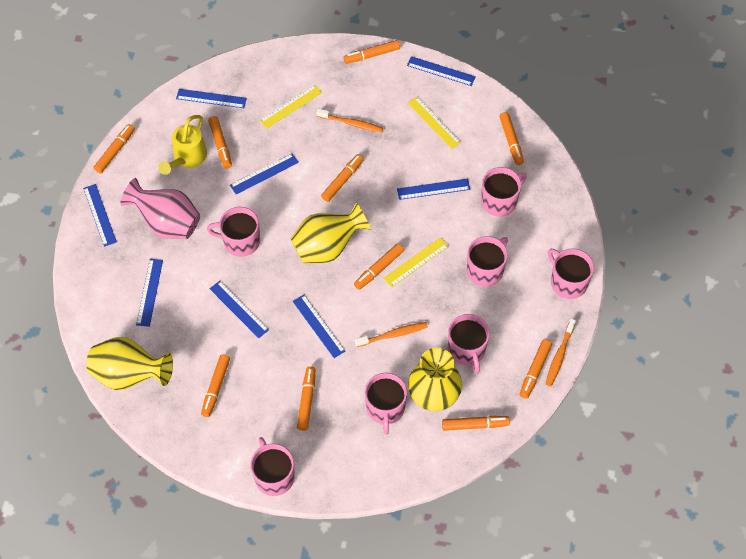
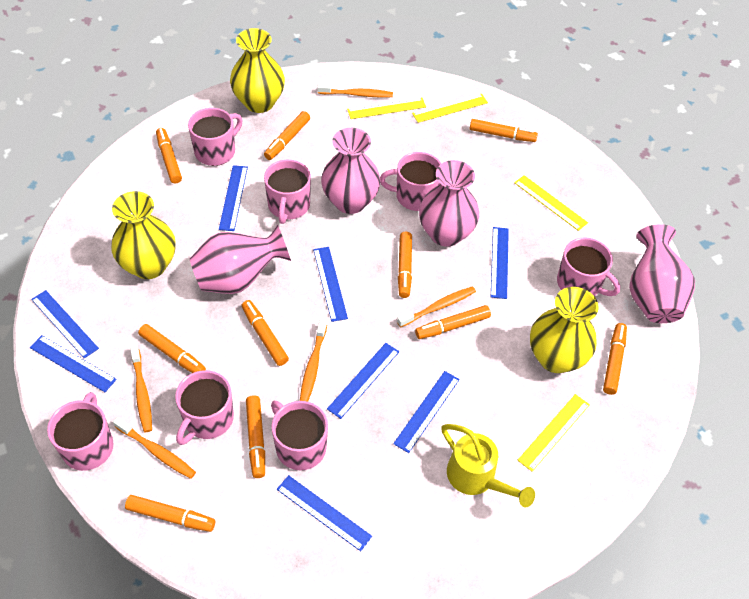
orange toothbrush: [316,108,383,133] [355,322,428,347] [546,319,576,386] = 3 -> [113,417,196,479] [130,344,152,432] [300,319,327,402] [317,84,393,98] [397,286,476,328] = 5
pink vase: [120,178,200,239] = 1 -> [190,224,291,294] [321,128,380,214] [419,160,479,247] [629,224,695,323] = 4
yellow ruler: [259,85,322,129] [383,237,449,287] [408,96,461,149] = 3 -> [347,97,426,119] [412,94,488,123] [514,175,588,231] [518,394,590,472] = 4

